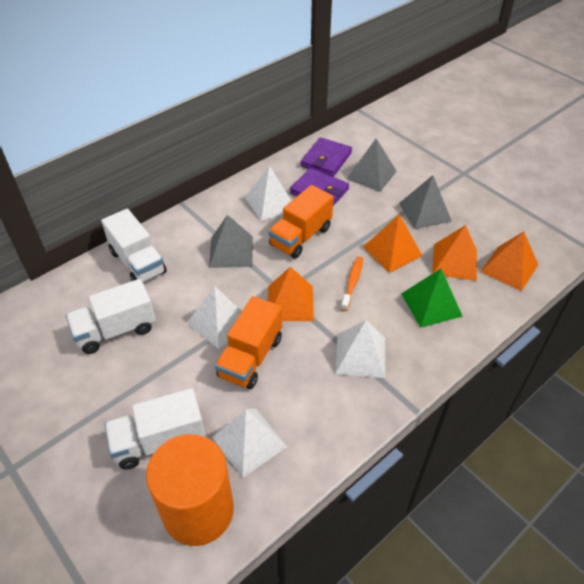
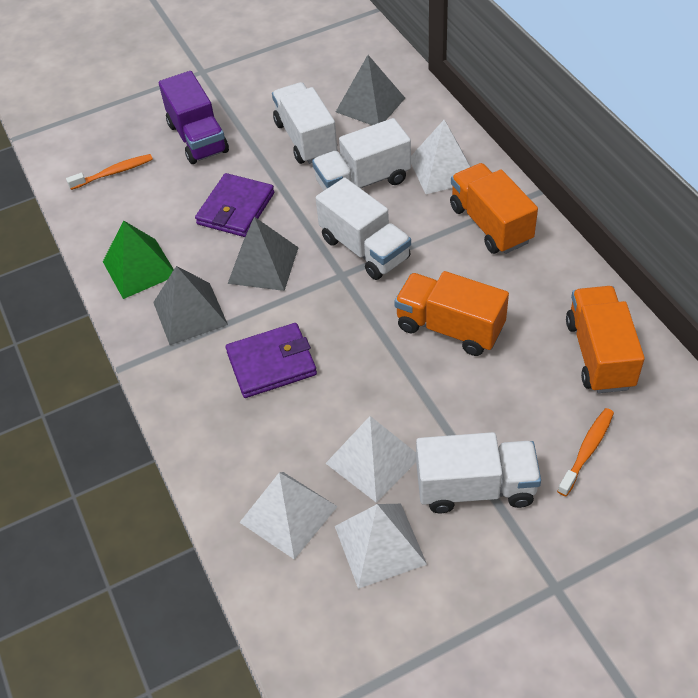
orange cylinder: [146,434,234,546] = 1 -> none = 0
orange pyramid: [268,267,314,321] [363,214,423,273] [432,225,477,281] [480,231,538,291] = 4 -> none = 0
orange toothbrush: [341,256,363,311] = 1 -> [66,154,153,190] [557,408,614,496] = 2
orange truck: [215,296,282,389] [268,185,334,258] = 2 -> [394,271,509,356] [450,163,538,254] [566,286,645,393] = 3
purple truck: none = 0 -> [159,71,229,164] = 1
white truck: [66,279,156,354] [101,209,167,283] [104,388,205,470] = 3 -> [272,82,337,164] [312,118,411,191] [316,178,411,280] [416,432,541,513] = 4

